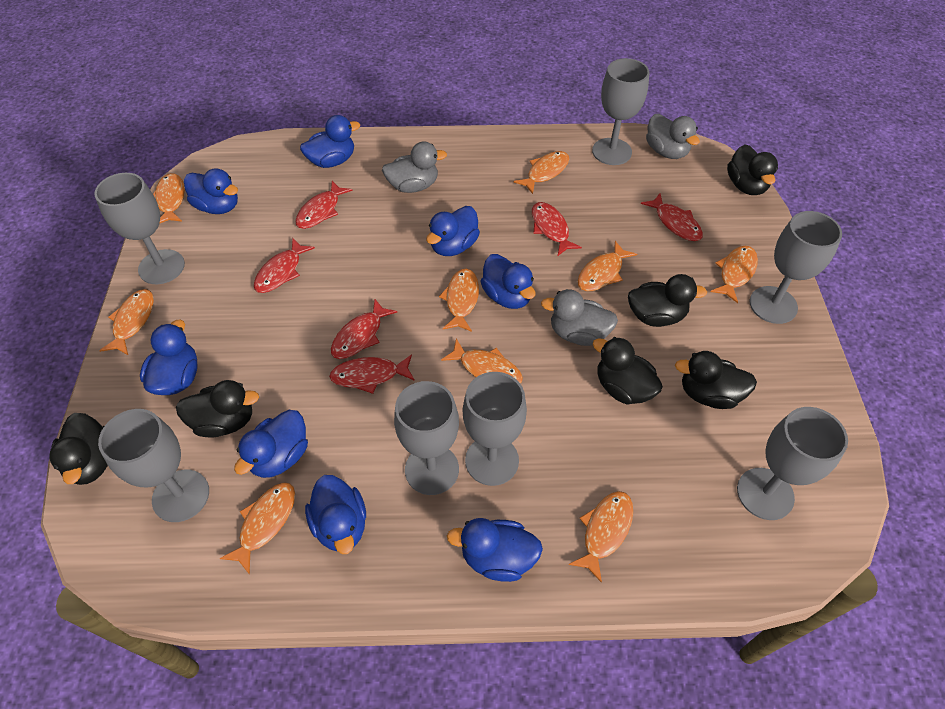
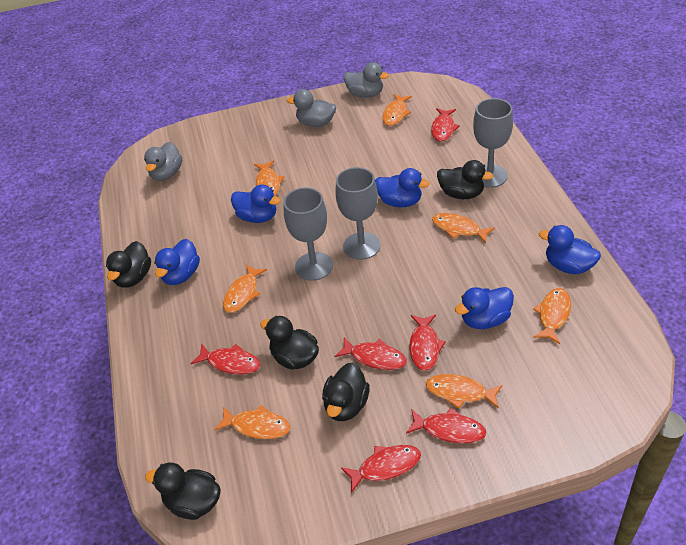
black duck: [49,413,108,485] [176,380,259,437] [593,337,663,405] [628,274,707,327] [675,351,757,409] [727,145,778,195] = 6 -> [106,241,151,288] [145,463,221,520] [260,316,319,370] [322,362,370,421] [437,160,493,199] = 5
blue duck: [140,319,198,395] [184,169,238,214] [234,410,308,478] [300,115,360,168] [305,475,366,554] [426,206,480,256] [447,518,543,582] [480,254,535,309] = 8 -> [154,239,200,285] [231,185,281,223] [375,168,430,207] [455,287,514,329] [539,225,601,274] = 5
grey goblet: [94,173,185,284] [98,409,209,522] [394,381,459,495] [463,372,527,486] [592,58,649,165] [737,407,848,520] [750,211,842,324] = 7 -> [284,188,333,281] [335,167,381,260] [473,98,513,188] = 3
orange fish: [99,289,154,355] [153,173,185,223] [219,483,295,575] [439,269,479,332] [441,339,523,383] [513,151,569,194] [568,491,633,583] [578,241,637,291] [710,246,758,303] = 9 -> [214,405,290,439] [223,264,267,313] [254,160,284,196] [382,94,412,126] [426,374,502,409] [432,213,495,243] [533,288,571,344] = 7

